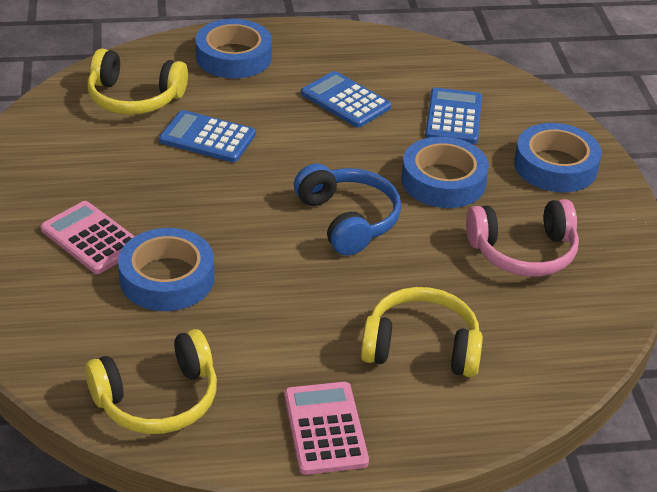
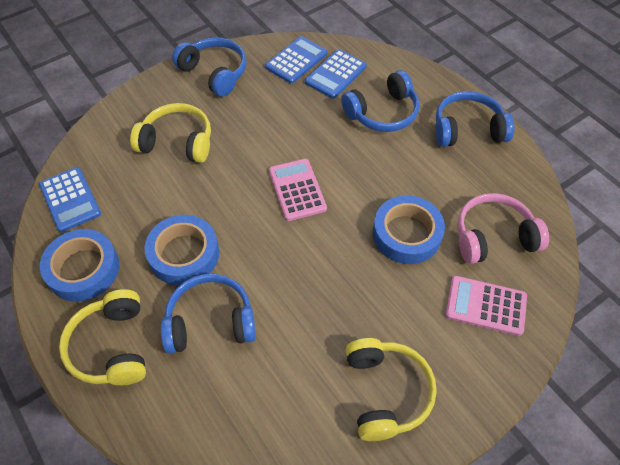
blue headphones: [294,164,401,256] = 1 -> [161,274,256,354] [172,37,247,97] [341,70,419,132] [435,91,514,147] = 4
blue tape: [118,228,214,311] [196,19,272,78] [401,137,489,208] [514,123,602,192] = 4 -> [40,229,119,302] [145,215,219,285] [373,195,445,264] = 3

